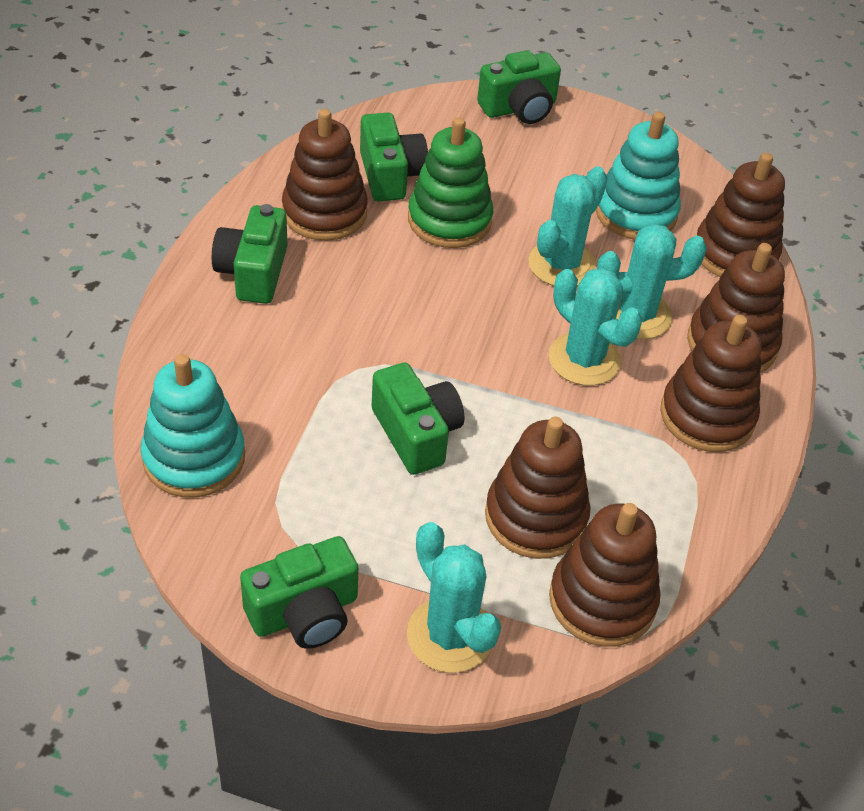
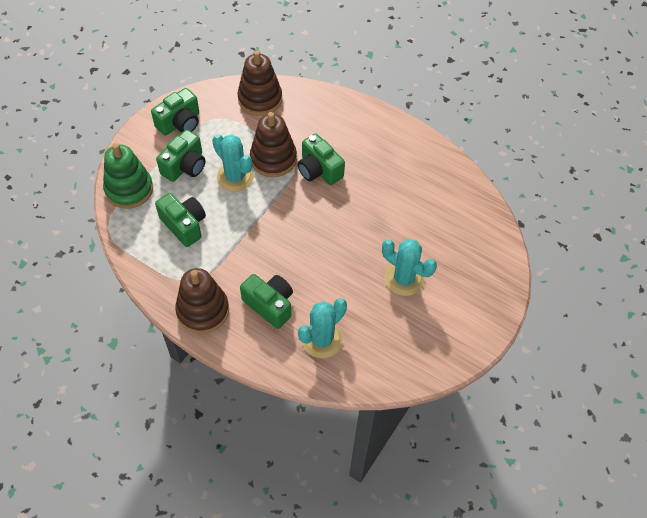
brown stacking toy: [282,109,368,241] [485,417,591,559] [549,503,661,647] [660,315,762,452] [687,243,785,373] [697,153,785,277] = 6 -> [175,268,229,334] [237,50,282,116] [250,112,297,177] = 3
turquoise cactus: [407,522,501,673] [528,166,608,286] [549,268,643,386] [597,224,707,339] = 4 -> [212,134,254,192] [298,298,347,358] [382,239,437,296] = 3
turquoise stacking toy: [141,354,245,498] [596,112,681,239] = 2 -> none = 0

